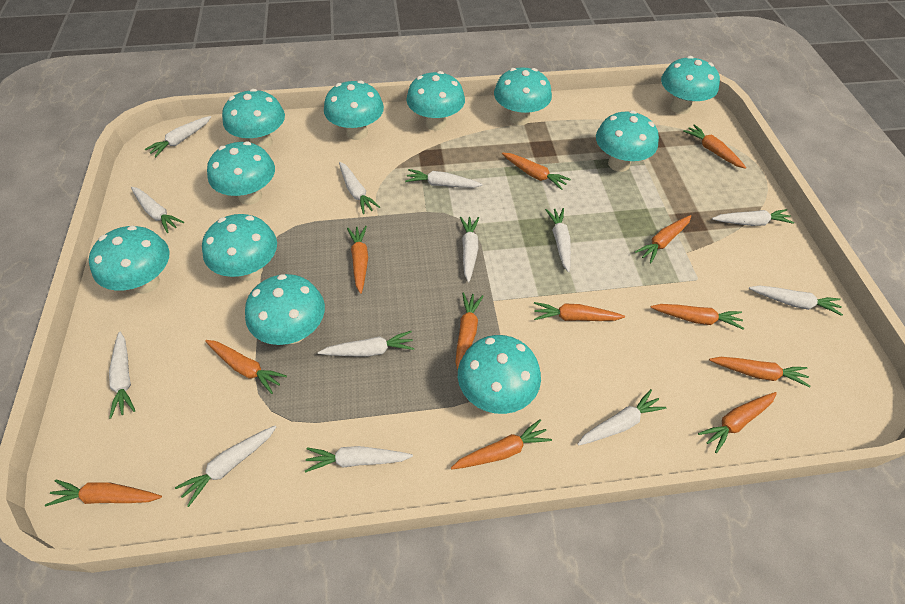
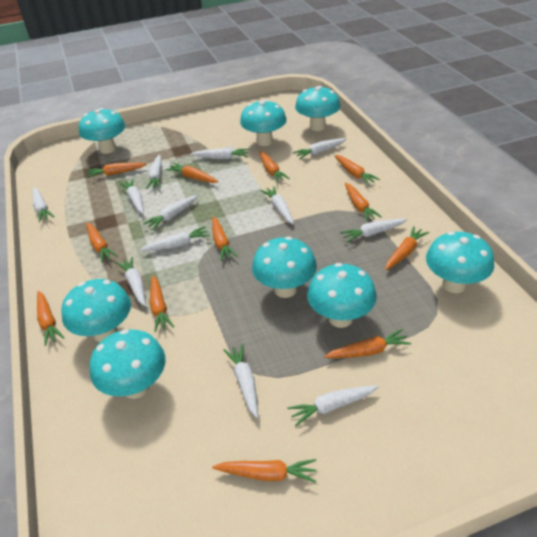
turquoise mushroom: [89,226,170,294] [202,214,277,281] [207,142,275,205] [222,89,285,149] [245,274,325,345] [324,80,384,140] [406,71,465,131] [458,335,541,414] [494,67,552,125] [596,111,659,172] [661,56,720,114] = 11 -> [62,279,131,342] [79,108,125,154] [90,329,166,399] [240,100,287,146] [252,237,317,298] [295,86,341,131] [307,263,377,328] [426,231,494,293] = 8
white carrot: [109,332,135,419] [131,187,184,233] [145,116,211,157] [175,425,276,507] [305,446,413,473] [318,331,414,357] [339,162,380,214] [405,169,483,188] [460,217,479,282] [545,208,571,272] [577,389,666,446] [712,209,794,226] [749,286,843,316] = 13 -> [33,187,54,222] [116,257,146,306] [119,179,144,214] [139,226,210,251] [143,195,198,230] [146,155,162,189] [190,148,248,159] [223,344,258,418] [260,186,294,224] [287,385,379,426] [293,138,347,159] [340,219,407,243] = 12

